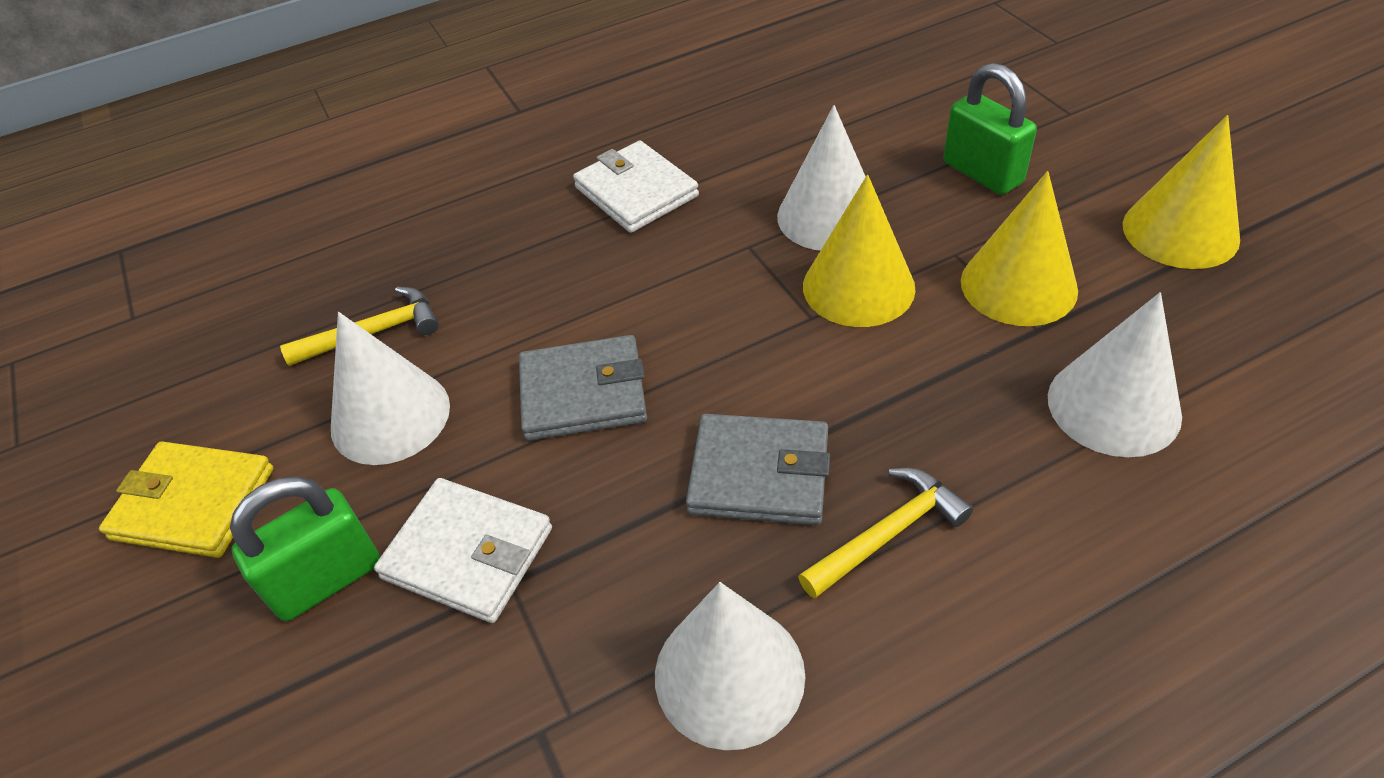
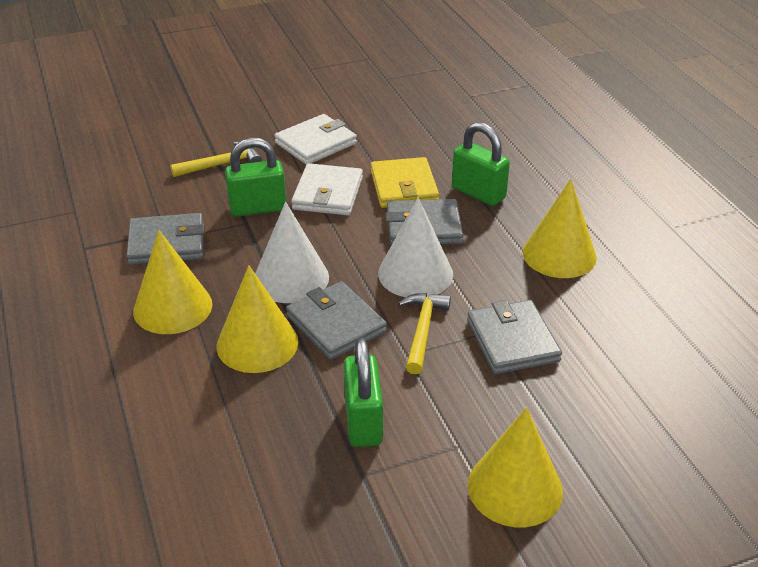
green padlock: [230,476,380,621] [943,63,1037,195] = 2 -> [225,138,286,217] [344,338,383,447] [452,122,510,206] = 3
grey wallet: [519,335,647,441] [686,414,830,525] = 2 -> [126,213,204,265] [286,281,387,360] [386,199,463,245] [467,300,562,374] = 4
white cone: [331,312,450,465] [655,582,805,750] [777,105,866,251] [1048,292,1182,457] = 4 -> [255,202,329,303] [378,197,453,297] = 2
yellow cone: [803,175,916,327] [961,171,1078,326] [1123,115,1240,269] = 3 -> [133,230,212,334] [217,265,298,373] [468,407,563,527] [522,179,597,278] = 4

